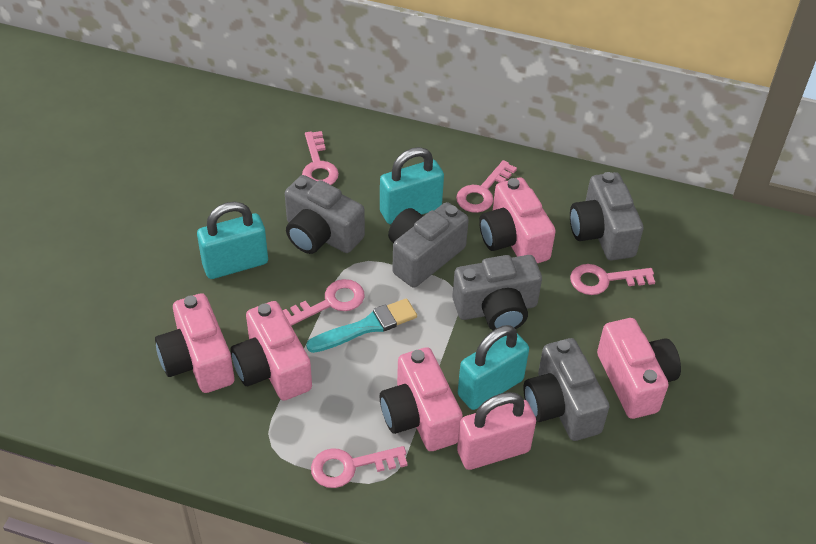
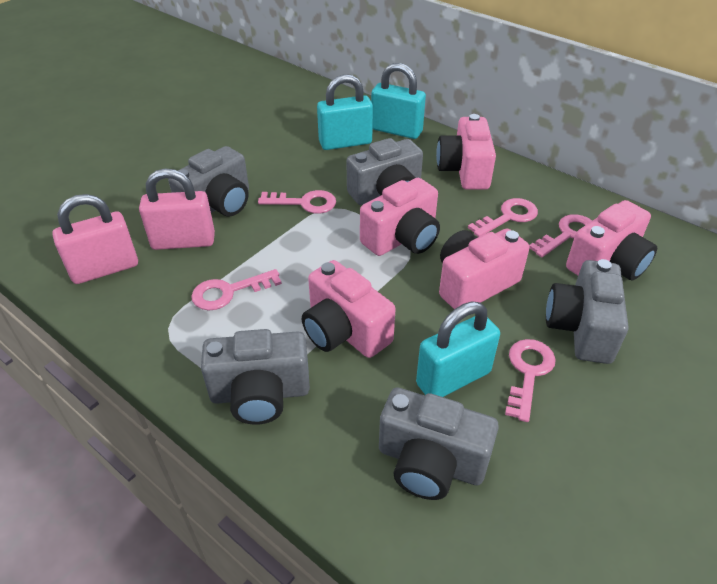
pink padlock: [457,392,536,470] = 1 -> [52,194,138,284] [139,168,215,250] = 2
turquoise brush: [306,298,417,353] = 1 -> none = 0

